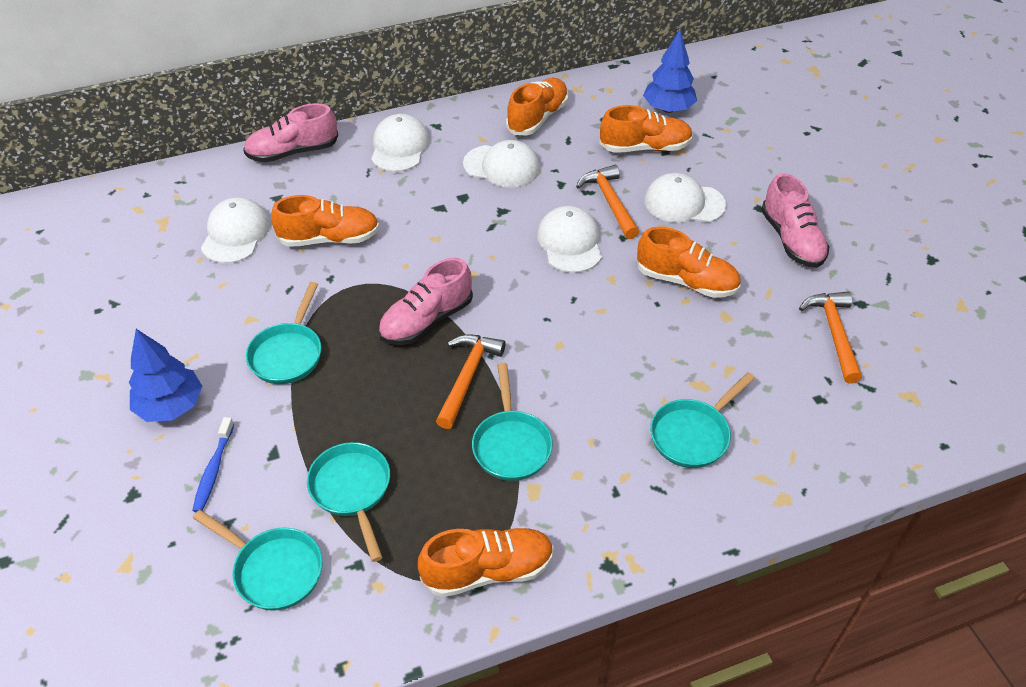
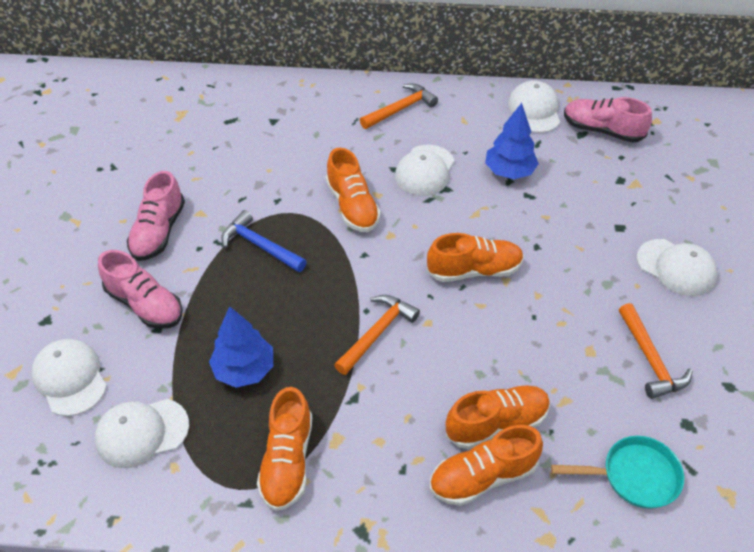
blue hammer: none = 0 -> [221,210,307,272] = 1
blue toothbrush: [192,417,234,512] = 1 -> none = 0
turquoise pan: [193,510,323,611] [246,282,321,384] [307,442,390,562] [472,363,553,481] [650,372,755,468] = 5 -> [551,436,684,509] = 1

